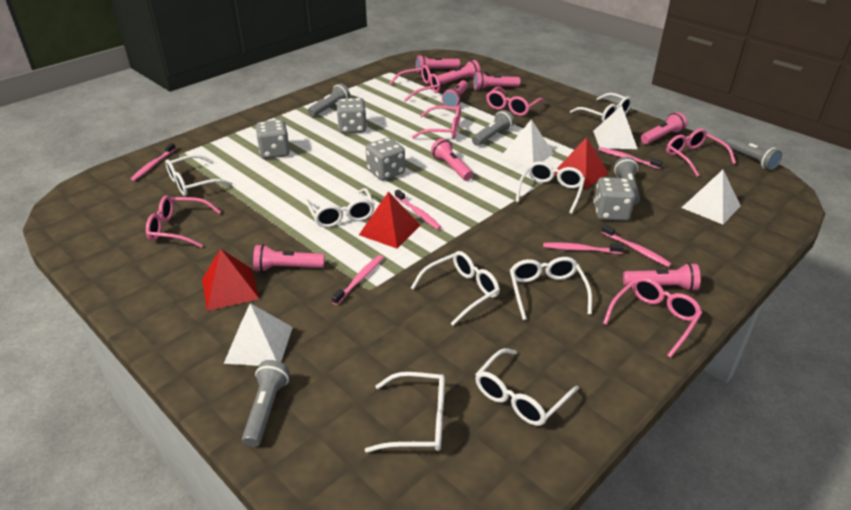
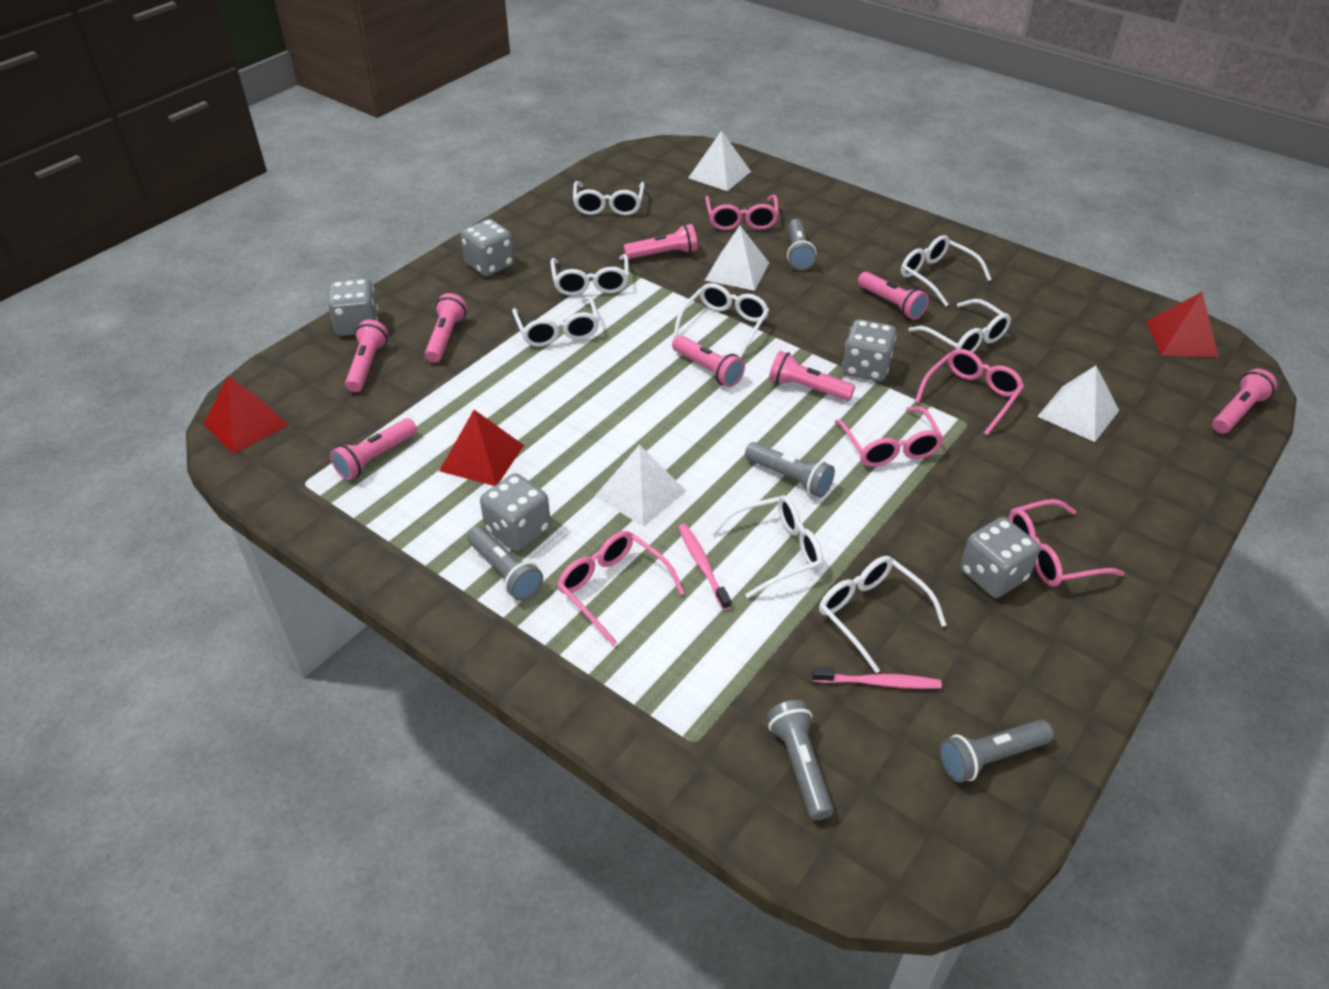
grey dice: [256,120,290,159] [337,98,367,134] [366,138,405,181] [594,177,635,221] = 4 -> [327,278,378,336] [460,219,515,276] [480,473,551,551] [842,319,896,381] [960,517,1040,598] = 5
pink glasses: [146,195,221,248] [389,65,440,102] [412,105,461,139] [486,87,544,116] [603,277,702,358] [666,128,736,176] = 6 -> [557,531,685,646] [705,195,779,230] [835,407,944,467] [915,349,1024,435] [1008,499,1125,587] = 5
pink toothbrush: [131,143,176,181] [332,255,384,305] [395,189,441,230] [543,242,624,254] [598,147,663,169] [601,225,672,267] = 6 -> [678,524,731,610] [812,667,942,689] = 2

